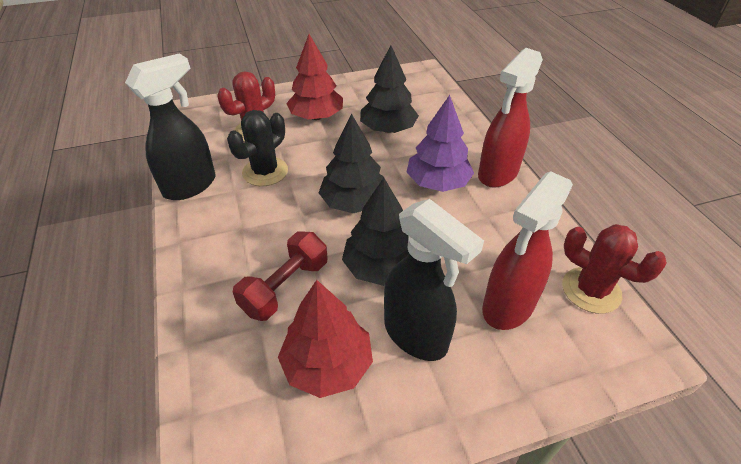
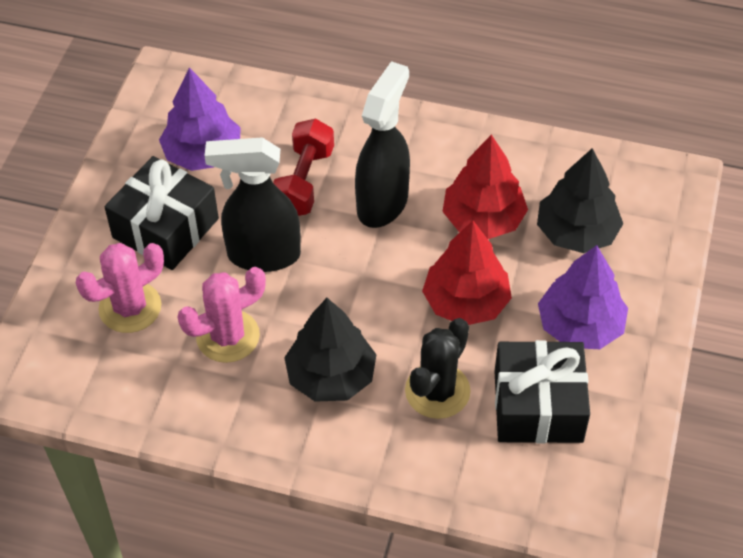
black gift: none = 0 -> [105,156,219,270] [495,340,590,443] = 2
black tree: [319,113,384,213] [342,178,409,286] [360,45,419,133] = 3 -> [284,298,376,402] [537,148,623,253] = 2
pink cactus: none = 0 -> [76,243,164,333] [178,267,266,363] = 2
purple tree: [406,95,474,192] = 1 -> [159,67,241,171] [538,245,628,349] = 2
red cactus: [218,71,275,142] [562,224,667,314] = 2 -> none = 0
red spray bottle: [478,48,543,188] [482,171,573,330] = 2 -> none = 0

